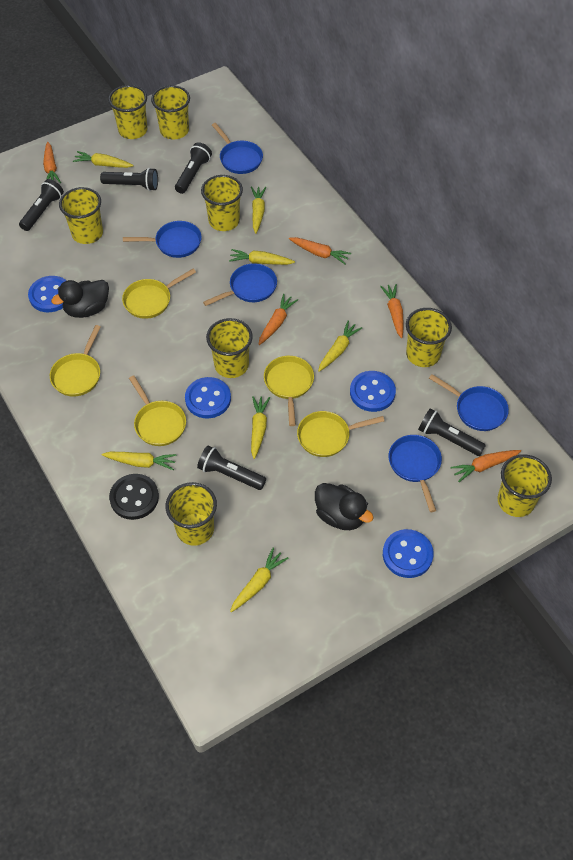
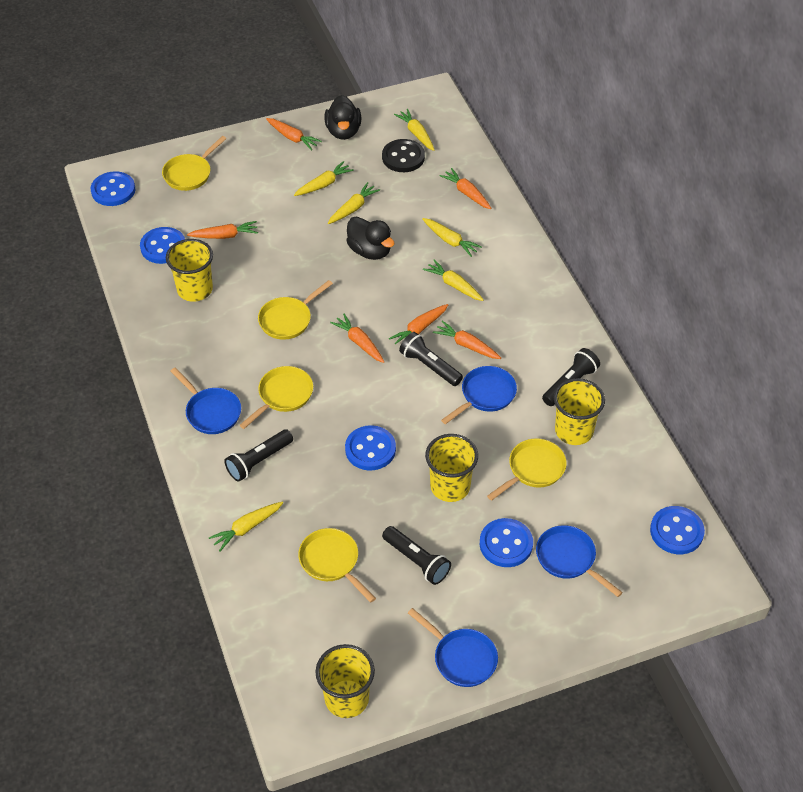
black flashlight: [19,179,64,231] [100,168,158,191] [175,142,212,194] [197,446,266,490] [418,409,486,456] = 5 -> [224,429,293,482] [382,526,451,585] [399,332,463,386] [542,348,600,406] = 4
blue button: [28,276,67,312] [185,377,231,418] [350,371,396,412] [383,529,434,578] = 4 -> [91,171,135,206] [140,227,185,264] [345,425,396,471] [480,518,533,567] [650,506,705,554] = 5
blue pan: [123,221,202,258] [203,263,277,306] [212,123,263,174] [389,435,442,512] [429,374,509,431] = 5 -> [171,367,241,434] [408,608,498,687] [441,366,517,424] [536,525,623,597] = 4
orange carrot: [43,142,61,183] [259,294,298,345] [289,237,351,264] [380,284,404,338] [450,450,521,482] = 5 -> [187,221,258,239] [266,118,322,150] [330,314,384,363] [389,304,448,344] [433,321,501,359] [440,168,492,209] = 6
yellow carrot: [73,151,134,168] [102,452,177,470] [229,249,295,265] [230,548,289,612] [251,187,266,234] [251,396,270,459] [318,321,362,372] = 7 -> [209,501,283,552] [294,161,354,196] [328,182,380,224] [394,109,434,151] [422,218,482,257] [423,260,484,301] = 6
yellow cup: [59,187,103,244] [108,85,147,139] [151,85,190,140] [165,482,217,546] [201,175,243,231] [206,318,253,378] [406,308,452,367] [498,454,552,517] = 8 -> [166,239,213,302] [315,644,375,718] [425,434,478,502] [554,378,605,445] = 4

